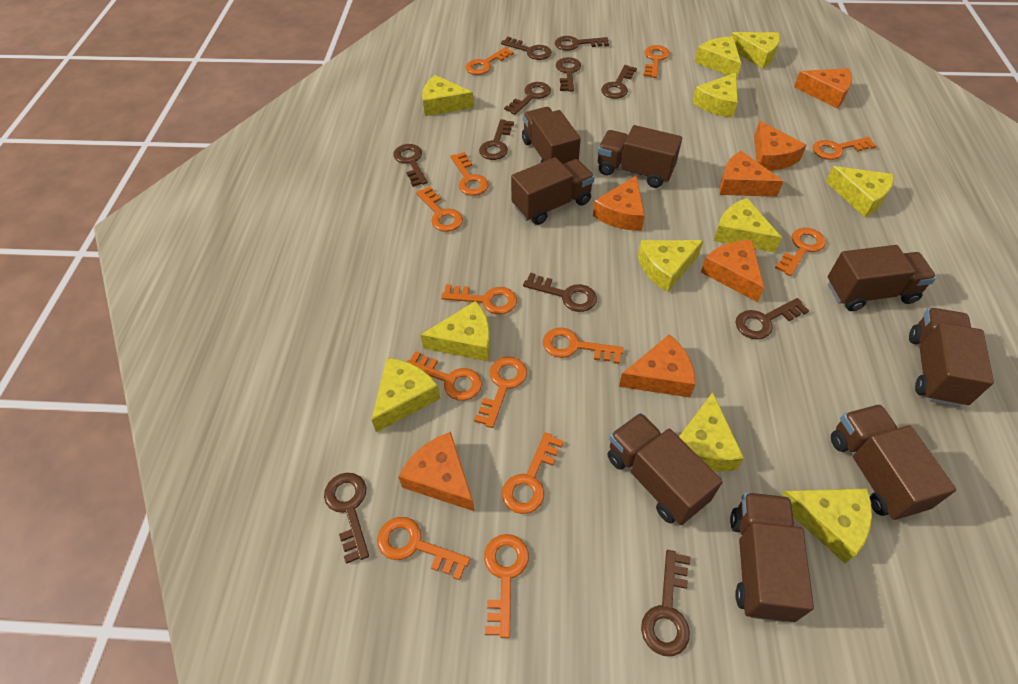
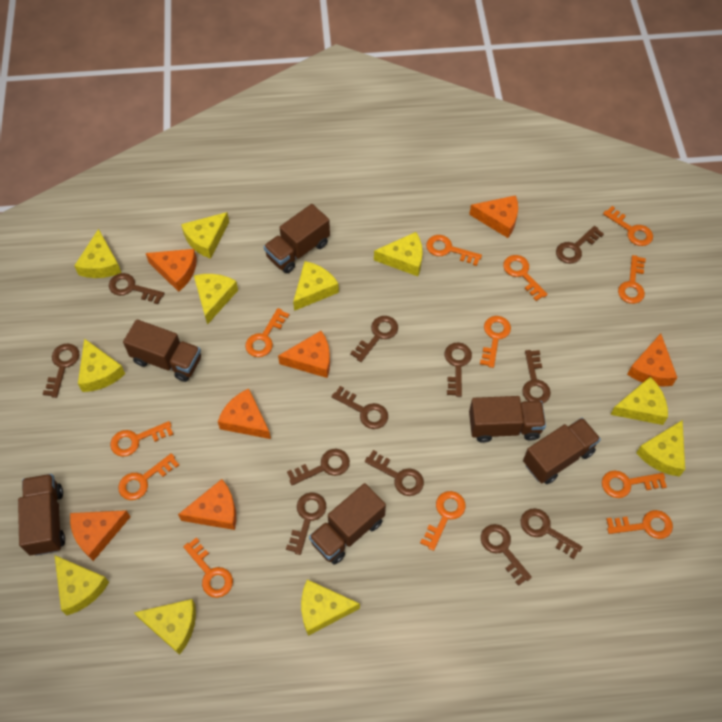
brown key: [324,473,369,564] [393,144,428,187] [479,119,514,160] [501,37,552,60] [504,82,551,115] [523,273,597,312] [555,36,609,51] [556,57,581,92] [601,65,637,99] [641,550,690,656] [736,298,809,339] = 11 -> [43,343,80,398] [109,273,165,304] [286,492,326,555] [287,449,350,485] [332,386,388,429] [350,316,398,362] [365,450,424,496] [445,342,472,397] [481,524,532,586] [521,508,582,559] [522,350,551,403] [556,226,604,264] = 12
brown truck: [511,157,595,225] [522,107,581,164] [597,125,682,188] [607,413,723,525] [730,492,814,622] [828,245,936,311] [831,404,956,520] [909,308,994,407] = 8 -> [18,474,65,556] [123,319,201,382] [264,204,330,273] [309,483,386,565] [469,396,546,443] [523,418,601,484] = 6
orange key: [377,517,470,580] [407,351,482,401] [416,186,463,232] [441,284,517,315] [450,152,489,196] [466,47,514,75] [474,357,527,428] [484,534,529,638] [502,432,564,514] [543,327,623,364] [643,45,670,78] [775,228,826,276] [813,137,876,160] = 13 -> [110,421,174,457] [118,453,179,500] [183,537,233,598] [245,308,289,357] [420,491,466,551] [426,235,482,266] [480,316,511,368] [503,255,548,301] [602,470,667,498] [603,206,653,246] [606,510,673,539] [618,255,646,304] = 12

